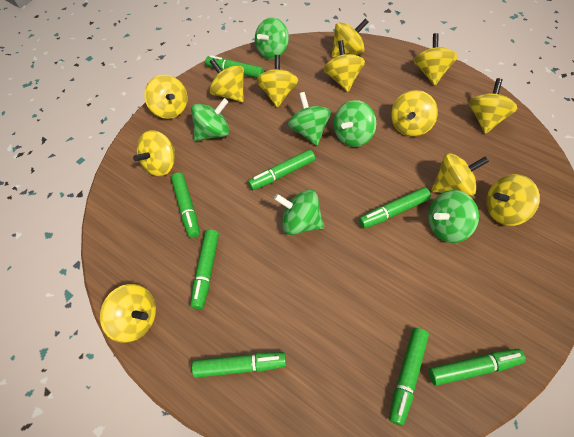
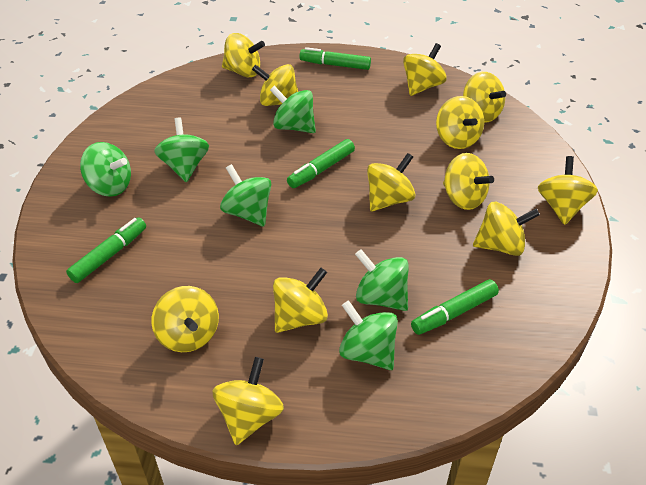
green marker: [171,173,200,238] [190,229,219,309] [192,352,286,378] [205,55,264,78] [248,149,315,190] [359,187,431,228] [389,328,429,426] [429,349,526,386] = 8 -> [66,217,146,283] [287,139,355,188] [299,47,371,70] [411,279,499,335] = 4

